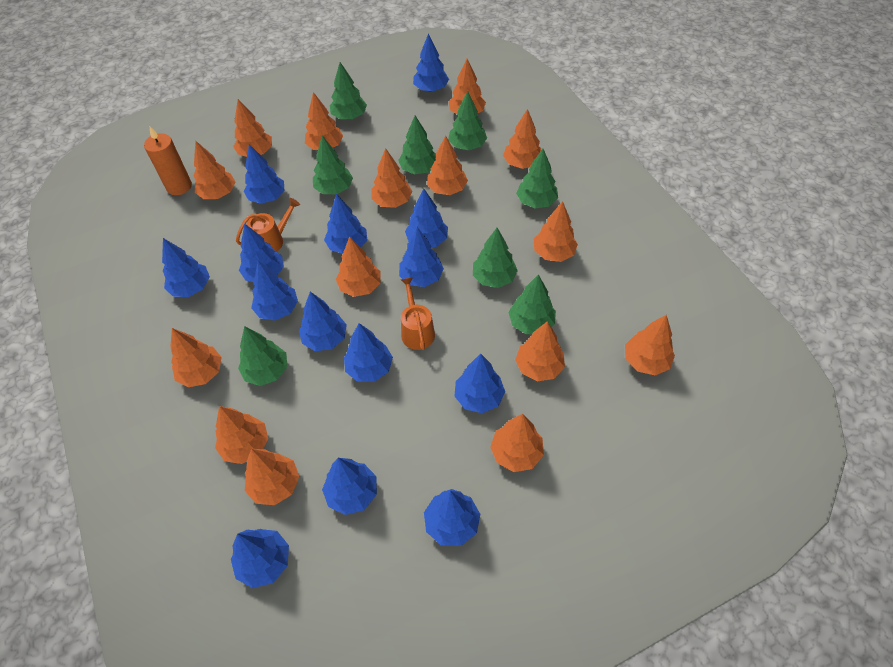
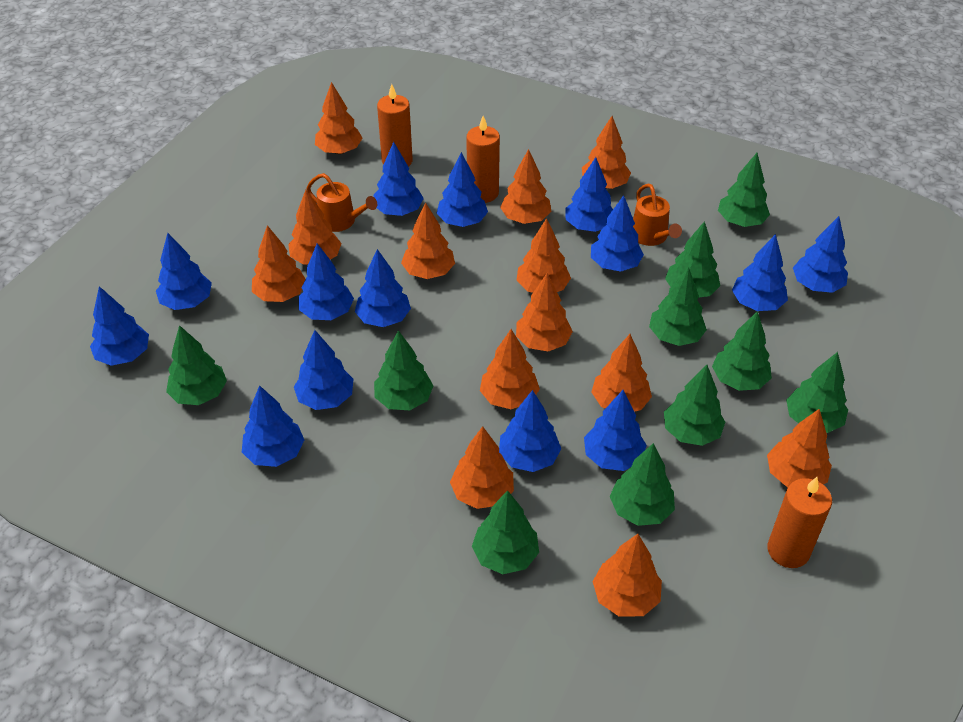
green tree: [238,326,287,386] [313,136,353,194] [330,62,367,120] [398,116,436,174] [448,91,487,150] [473,228,518,288] [508,274,556,334] [516,149,558,209] = 8 -> [166,325,227,405] [374,330,434,410] [472,490,539,574] [610,443,675,526] [649,267,707,346] [664,365,725,446] [665,221,720,297] [712,311,772,391] [718,153,770,227] [786,352,848,433] = 10
orange candle: [144,127,192,195] = 1 -> [377,84,413,167] [466,116,500,203] [767,477,832,568] = 3
orange tree: [170,328,222,387] [194,140,235,199] [215,406,268,464] [233,99,272,157] [245,449,299,505] [305,92,343,150] [336,237,381,297] [371,148,412,208] [427,135,468,195] [448,59,486,114] [490,414,544,472] [503,109,541,169] [515,321,565,381] [534,201,578,262] [625,315,675,376] = 15 -> [252,225,305,302] [288,190,342,265] [315,82,362,154] [401,202,455,279] [450,426,514,509] [480,329,540,409] [500,149,551,224] [516,273,573,352] [517,218,571,293] [582,116,631,189] [591,334,652,412] [592,534,662,617] [767,409,832,487] = 13

